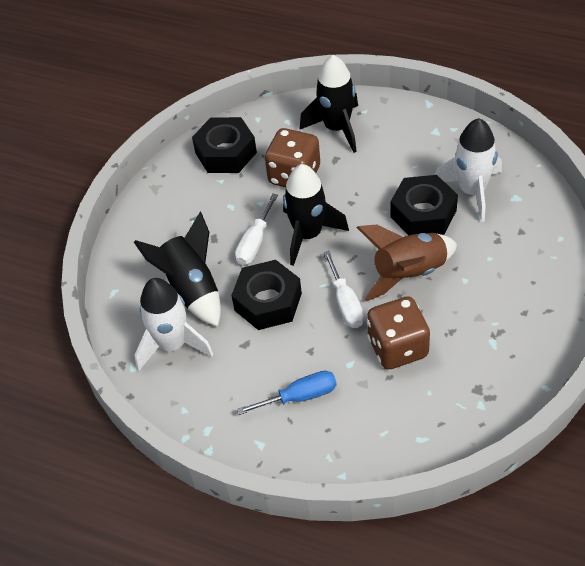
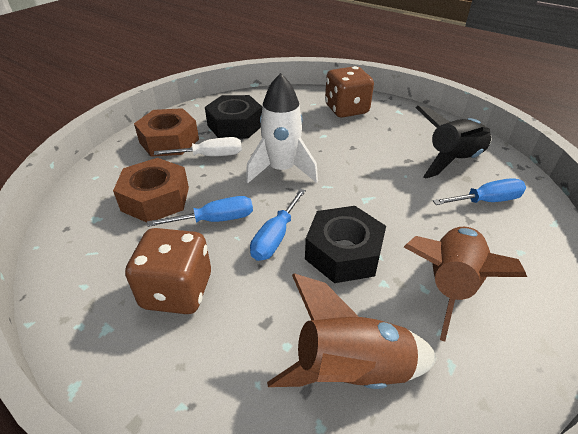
black nut: [192,117,257,173] [231,260,302,330] [391,175,458,235] = 3 -> [205,95,262,139] [305,206,386,283] = 2
black rocket: [134,212,221,326] [283,164,349,266] [299,55,358,153] = 3 -> [416,105,492,179] = 1
blue screwdriver: [237,371,337,415] = 1 -> [147,196,253,227] [250,189,306,261] [433,178,526,205] = 3
brown nut: none = 0 -> [113,158,189,223] [134,108,199,157] = 2
brown rocket: [357,225,457,302] = 1 -> [267,273,437,389] [404,227,527,341] = 2
white rocket: [135,278,214,371] [435,118,502,222] = 2 -> [246,73,318,184] = 1
white screwdriver: [235,193,278,265] [323,251,364,328] = 2 -> [154,137,242,156] = 1

